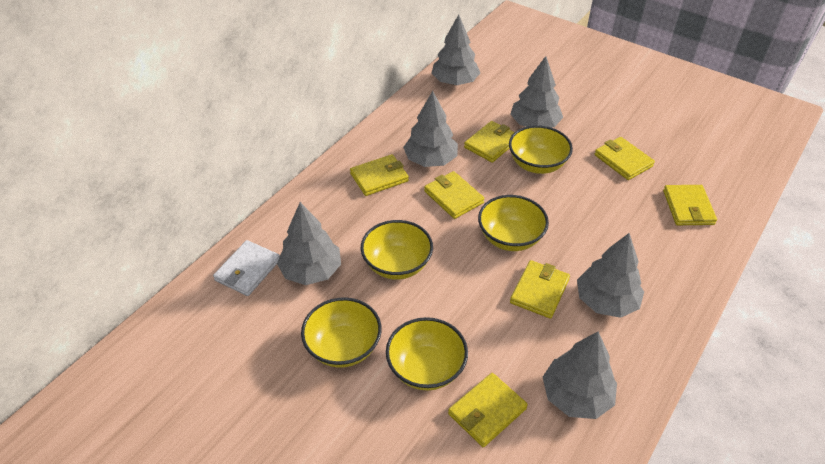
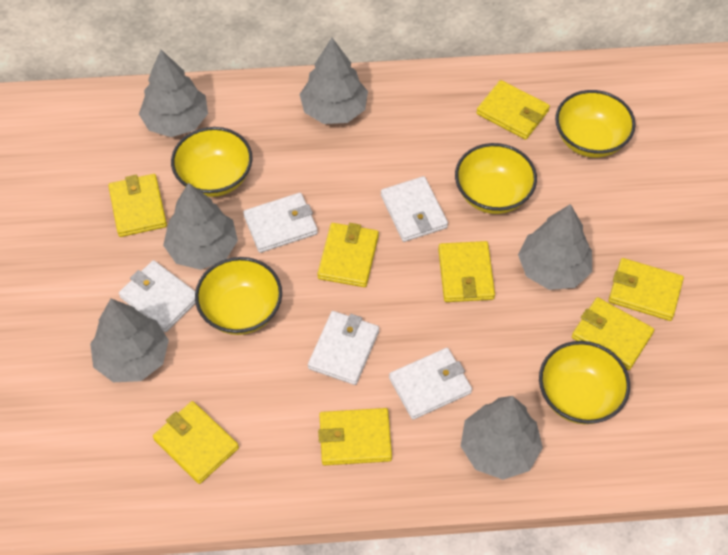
white wallet: [213,240,280,296] = 1 -> [119,260,196,332] [243,193,318,253] [308,311,379,385] [381,176,448,242] [389,348,472,420] = 5
yellow wallet: [350,154,409,196] [424,171,484,219] [448,373,528,447] [464,121,515,163] [510,260,570,319] [594,137,655,180] [663,185,717,225] = 7 -> [108,174,167,237] [153,401,239,484] [317,223,379,287] [318,408,392,465] [438,241,495,302] [476,80,550,140] [572,297,654,370] [608,258,684,321] = 8

